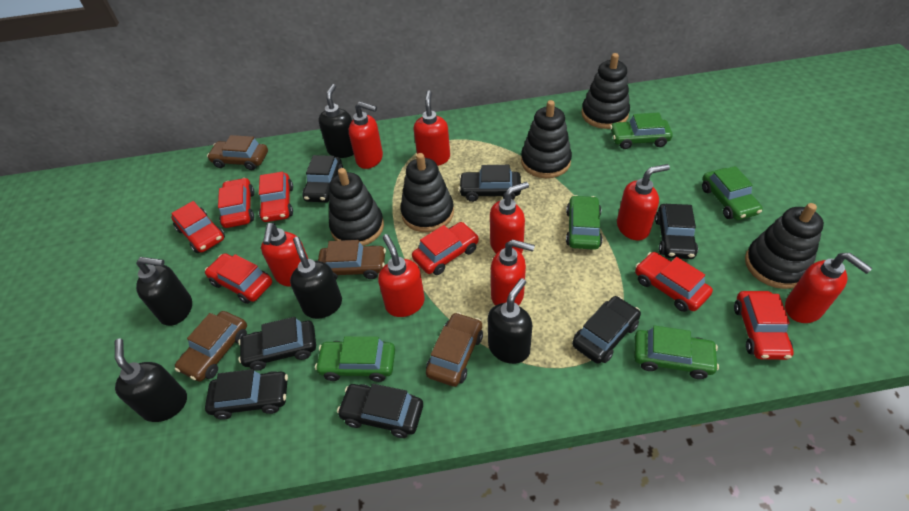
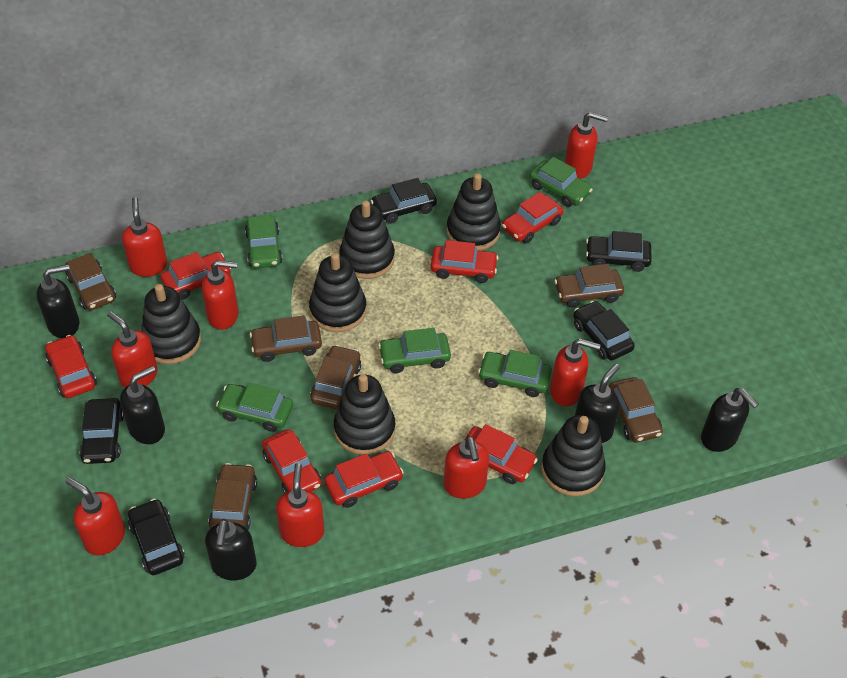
black car: [205,369,288,420] [238,317,316,371] [303,155,343,202] [337,384,423,438] [459,165,521,202] [572,296,641,364] [655,204,698,259] = 7 -> [79,398,124,464] [128,499,185,575] [371,178,437,224] [573,301,635,361] [586,231,652,272] = 5
black stacking toy: [329,168,384,246] [400,153,454,232] [521,100,572,178] [581,53,630,129] [745,203,824,289] = 5 -> [141,284,201,364] [309,253,367,332] [334,374,395,455] [339,200,395,279] [446,173,501,251] [541,415,606,496] = 6
brown car: [175,311,247,382] [207,135,268,170] [318,240,386,279] [426,312,483,387] = 4 -> [65,253,116,311] [208,463,257,529] [250,315,322,362] [310,345,361,409] [554,264,624,308] [609,377,663,443] = 6

